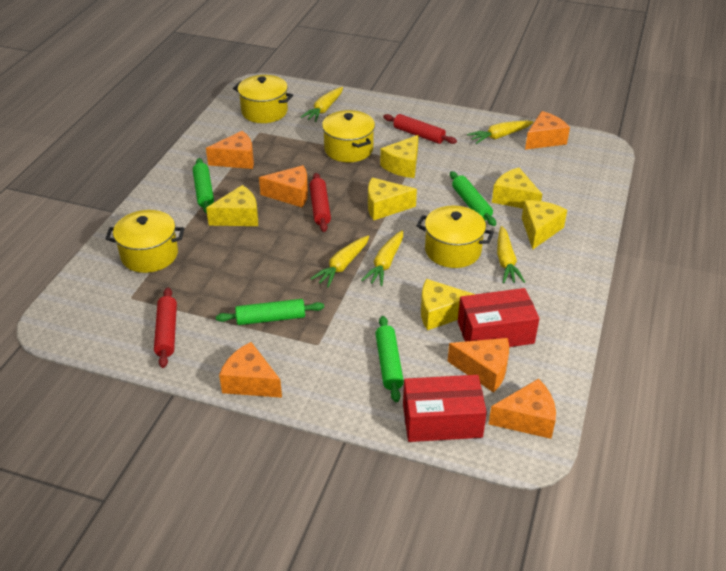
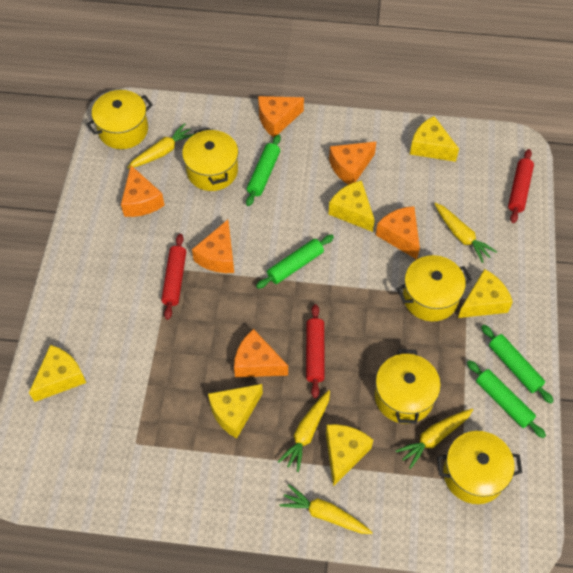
red box: [403,375,487,442] [458,288,540,347] = 2 -> none = 0
yellow pot: [105,210,184,273] [233,75,293,123] [322,110,375,162] [417,206,494,268] = 4 -> [86,90,153,149] [182,127,238,191] [375,349,441,424] [397,255,472,321] [437,431,523,504] = 5

